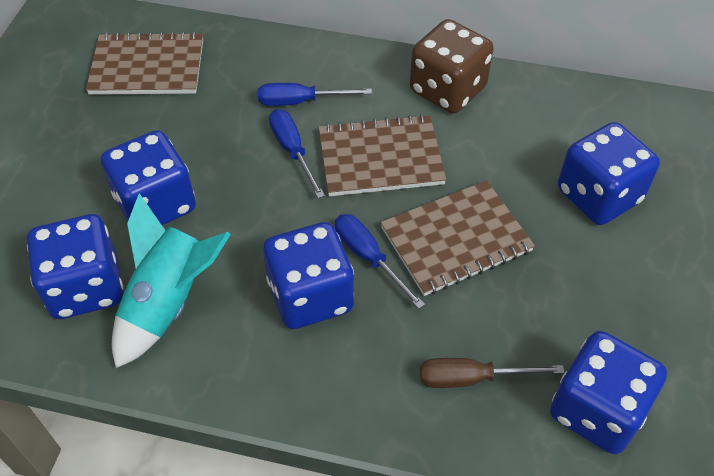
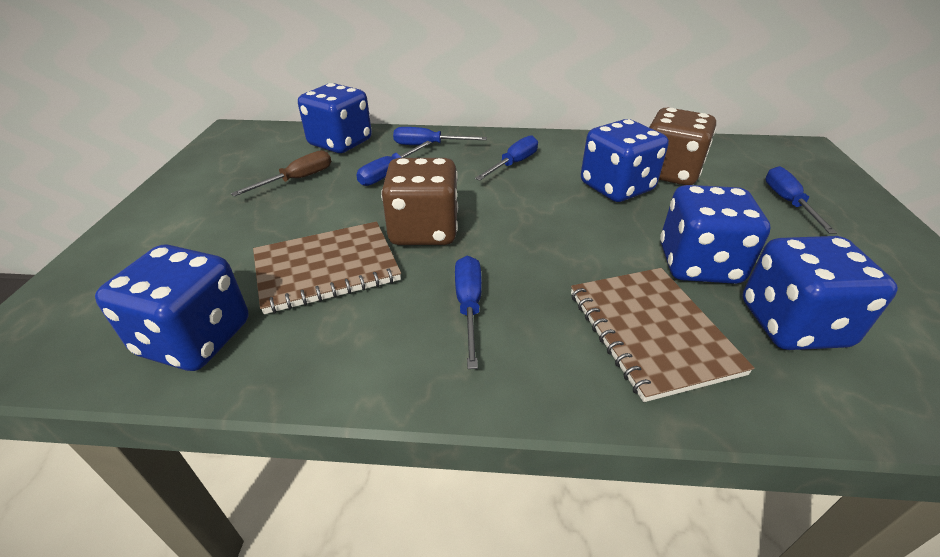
blue screwdriver: [258,83,372,106] [269,109,325,198] [335,214,425,309] = 3 -> [356,141,432,186] [393,127,487,145] [455,256,482,369] [475,135,538,181] [765,166,837,234] = 5
brown dice: [410,19,494,113] = 1 -> [381,158,458,245] [649,107,716,185] = 2
brown notebook: [86,32,203,95] [319,114,447,196] [380,180,535,296] = 3 -> [253,221,401,314] [571,268,755,402] = 2
turquoise rocket: [112,193,231,368] = 1 -> none = 0

